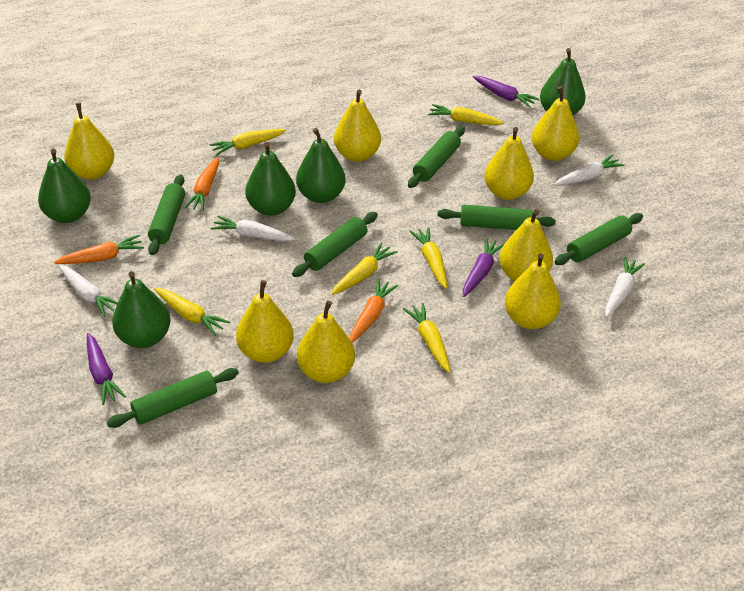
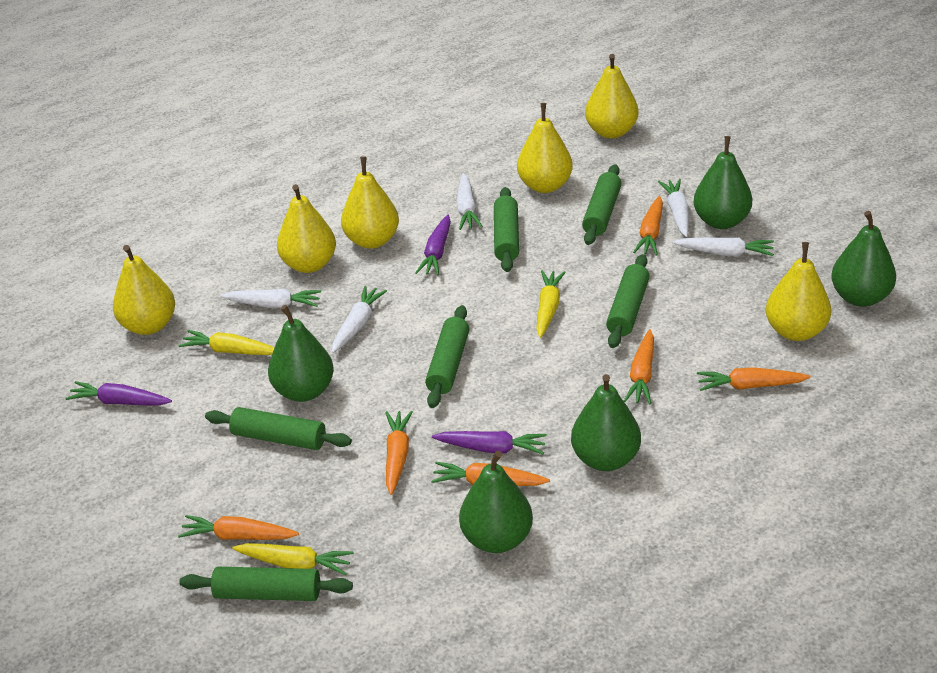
orange carrot: [54,235,144,264] [184,157,219,211] [350,279,398,343] = 3 -> [178,515,299,540] [386,411,413,495] [431,462,550,486] [624,329,654,404] [633,196,663,255] [697,367,810,391] = 6
white carrot: [59,265,118,317] [211,216,295,241] [554,155,625,186] [605,257,645,317] = 4 -> [220,289,321,308] [332,286,387,353] [456,173,483,230] [658,179,689,237] [673,237,774,256] = 5
yellow carrot: [154,288,230,336] [209,129,286,156] [331,242,398,295] [403,303,450,373] [409,227,447,289] [428,104,504,125] = 6 -> [178,330,275,355] [232,543,354,575] [536,270,566,338] = 3
yellow pear: [64,103,114,180] [236,280,294,363] [297,301,355,383] [334,90,381,162] [484,127,534,200] [499,209,553,282] [505,253,561,329] [532,86,579,161] = 8 -> [113,245,175,335] [277,184,336,273] [341,157,399,249] [517,103,573,193] [585,54,639,138] [766,242,831,341] = 6

